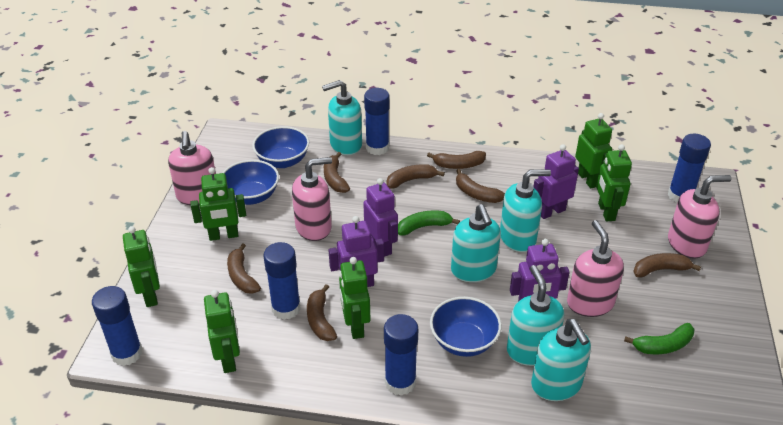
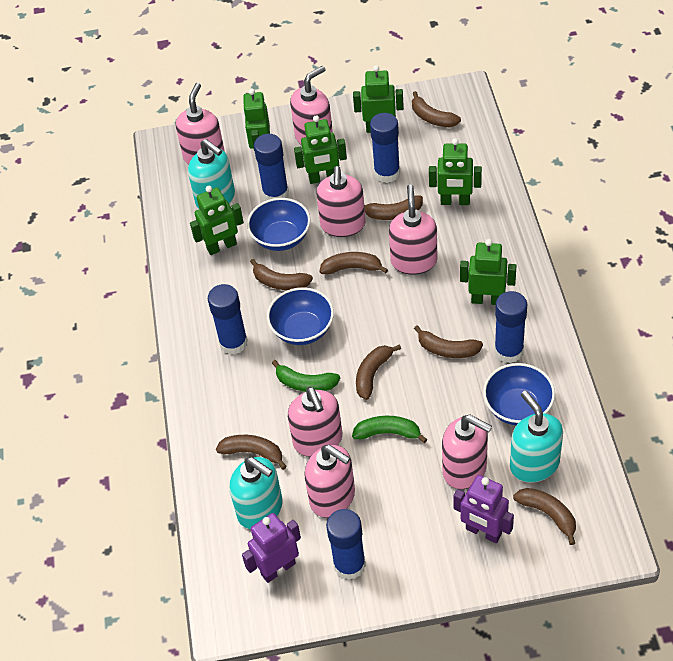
brown banana: [227,243,261,294] [307,284,337,341] [324,152,350,193] [386,164,445,188] [427,151,486,169] [456,169,505,203] [633,253,701,277] = 7 -> [216,435,287,470] [250,259,313,290] [320,252,388,274] [356,344,401,400] [364,196,423,220] [412,91,461,127] [414,325,483,358] [513,488,576,545] = 8
pink soap dispenser: [168,131,216,205] [292,157,332,241] [567,220,624,317] [668,175,731,259] = 4 -> [176,83,225,165] [288,387,342,457] [290,66,333,145] [304,445,355,518] [316,166,366,237] [389,185,437,275] [442,415,492,489] = 7
purple robot: [329,216,384,287] [363,178,398,257] [510,239,570,302] [533,144,579,219] = 4 -> [242,513,301,583] [454,475,514,543] = 2
turquoise soap dispenser: [322,80,362,155] [451,204,501,282] [500,169,551,252] [507,265,564,366] [531,319,591,401] = 5 -> [188,139,235,209] [229,457,283,529] [510,391,563,483] = 3

